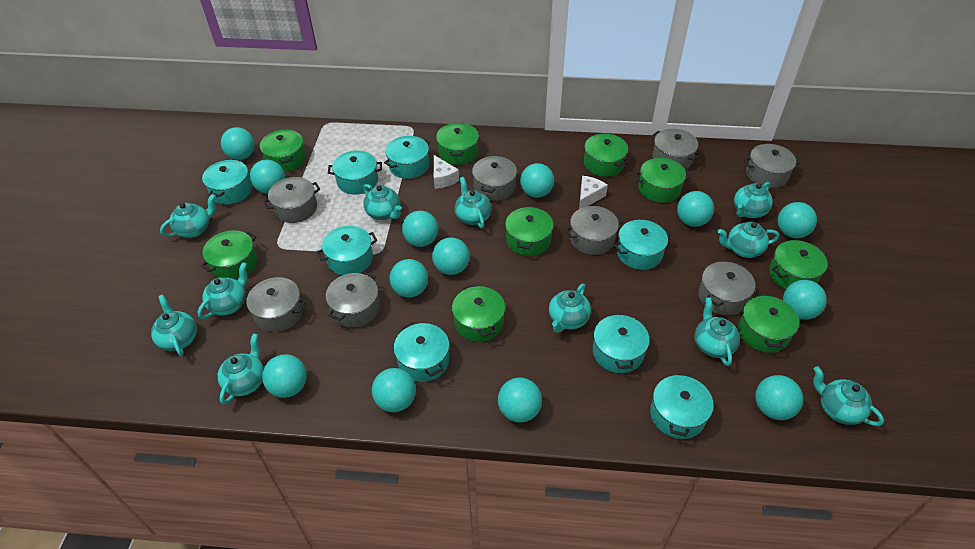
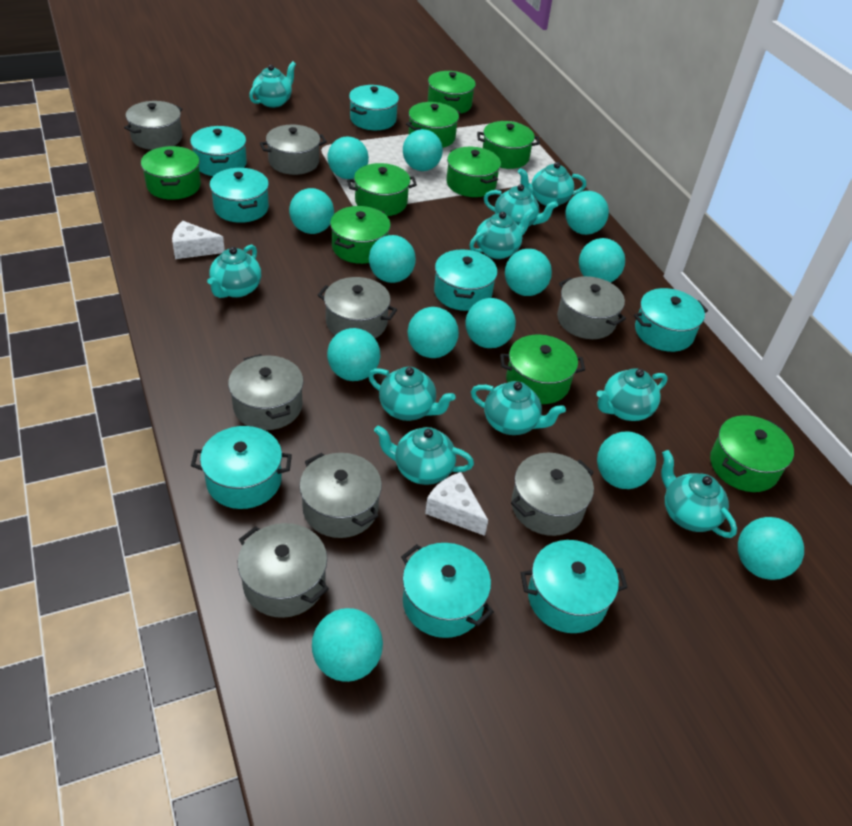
turquoise teapot: [151,294,197,356] [160,194,216,238] [198,262,247,319] [218,334,264,404] [363,184,402,220] [455,177,491,229] [549,284,591,333] [695,297,740,366] [718,222,779,258] [734,182,773,218] [813,366,884,426] = 11 -> [207,245,261,298] [249,61,296,108] [368,367,456,421] [374,425,474,485] [469,208,534,259] [471,381,566,435] [484,184,558,227] [518,162,586,206] [597,368,668,421] [661,450,737,538] = 10

